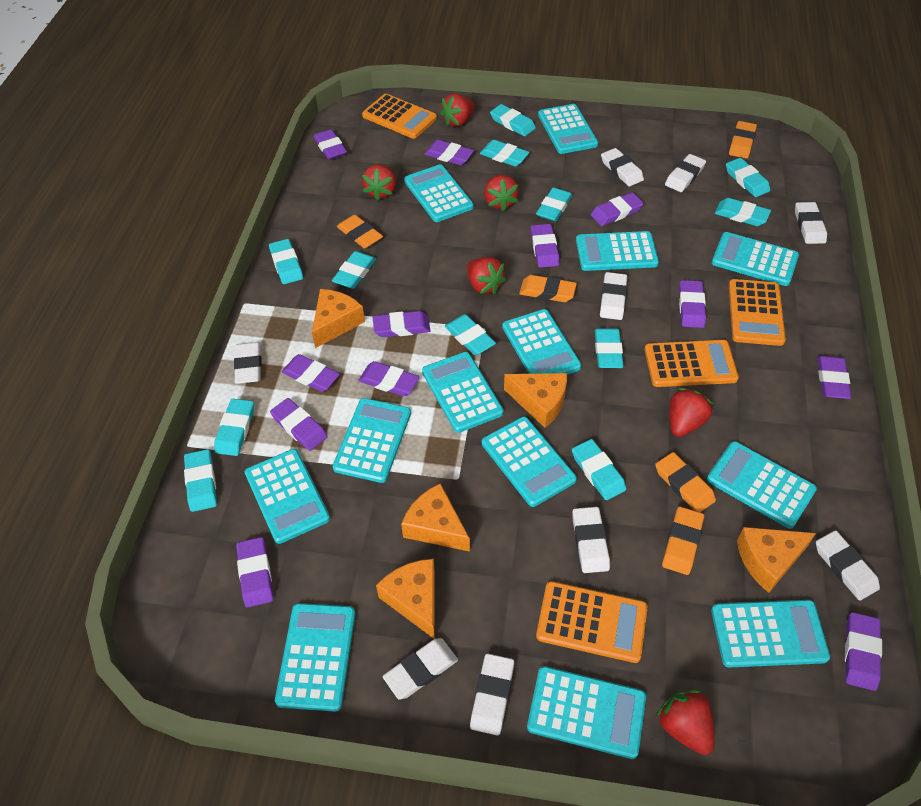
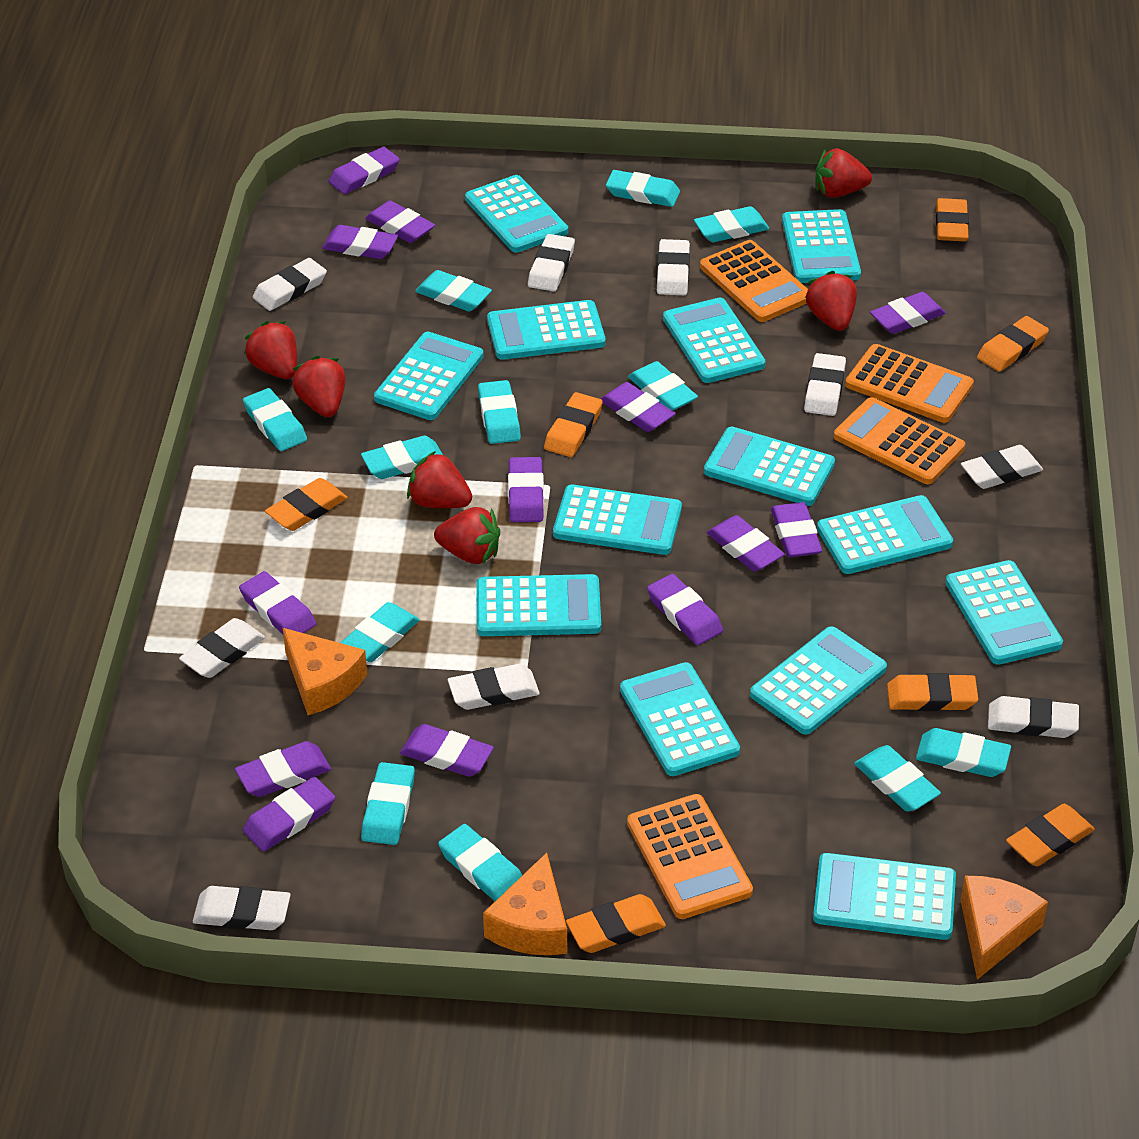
orange cheese: [312,289,365,348] [376,559,435,639] [401,483,470,552] [504,373,567,428] [737,527,816,593] = 5 -> [283,628,367,715] [483,853,567,955] [960,876,1048,980] = 3
orange eraser: [337,215,383,249] [519,275,577,302] [655,452,716,512] [662,507,704,575] [729,121,757,158] = 5 -> [265,478,348,531] [544,392,603,457] [566,894,666,953] [887,673,978,711] [936,198,969,241] [977,316,1049,372] [1006,804,1095,866] = 7
purple eraser: [236,537,273,608] [270,398,328,451] [282,354,340,392] [313,129,347,160] [358,361,420,396] [373,311,430,337] [424,140,474,165] [531,224,560,268] [591,192,644,226] [679,280,706,328] [817,356,851,399] [845,612,882,691] = 12 -> [235,741,331,797] [239,571,316,634] [243,777,335,851] [322,225,398,259] [329,147,400,194] [365,201,435,243] [400,724,494,777] [508,457,544,522] [601,382,676,432] [647,574,723,645] [707,515,785,572] [771,502,822,558] [870,292,946,334] = 13

